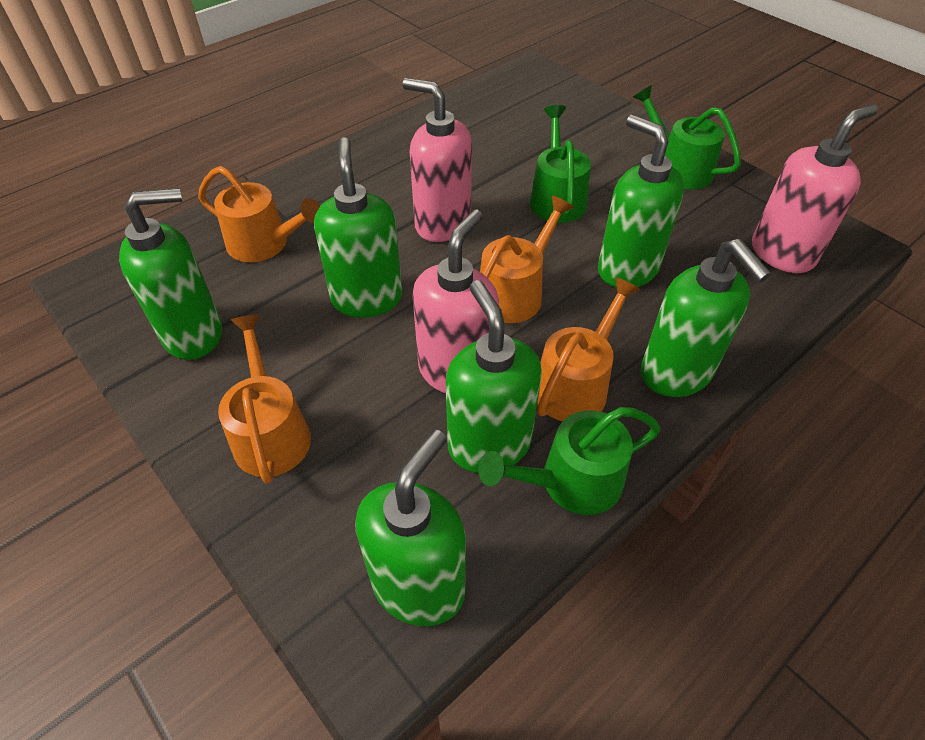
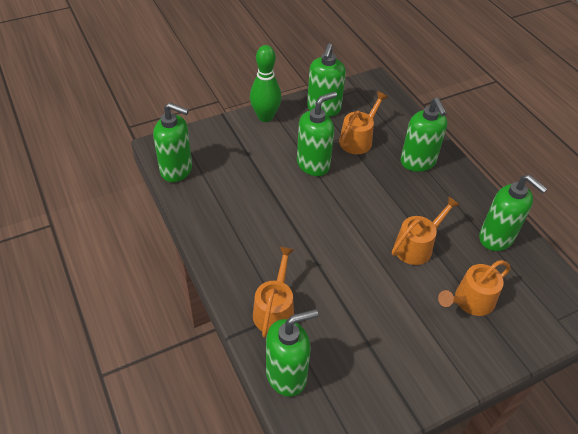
green bowling pin: none = 0 -> [250,45,281,122] = 1
green watering can: [478,407,660,515] [530,105,591,223] [633,85,741,190] = 3 -> none = 0
pink soap dispenser: [403,78,472,242] [413,210,499,393] [752,104,878,273] = 3 -> none = 0

